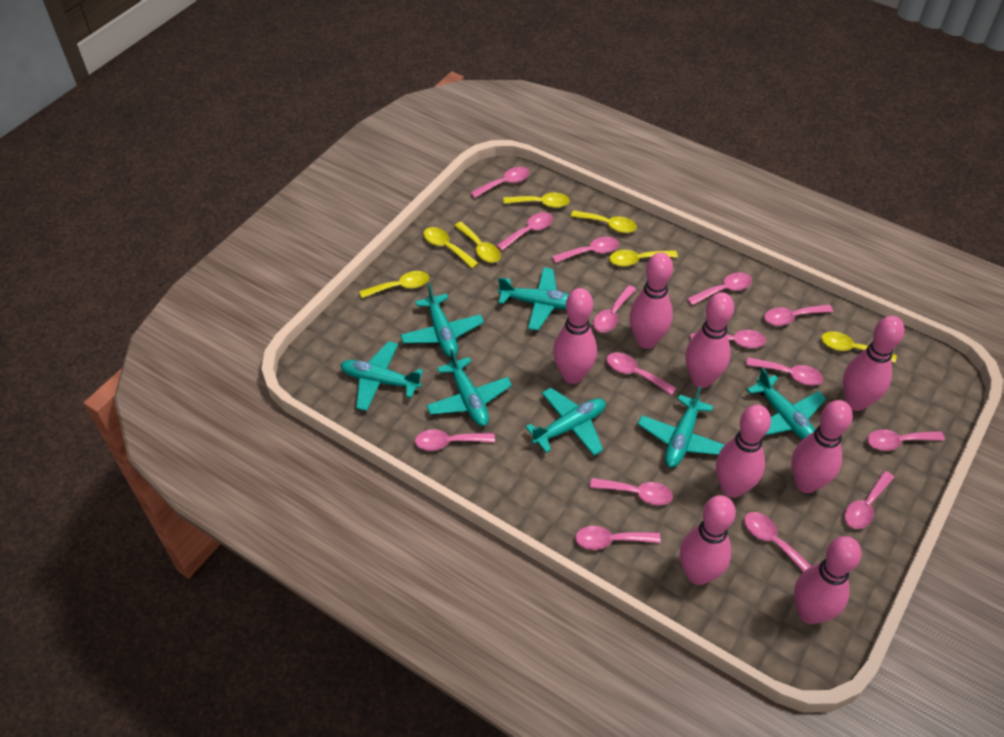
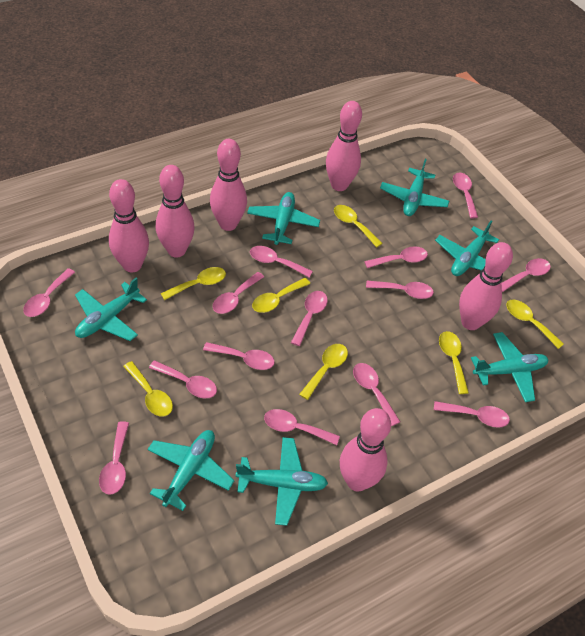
pink bowling pin: [553,288,597,384] [629,252,673,349] [680,495,736,585] [685,292,734,388] [716,405,771,498] [791,400,853,493] [794,536,861,624] [843,316,904,411] = 8 -> [109,179,149,273] [156,165,195,258] [210,139,247,231] [326,101,362,191] [340,408,391,491] [459,242,513,330] = 6
pink spoon: [415,430,495,451] [470,167,530,198] [496,212,553,251] [552,237,619,263] [575,526,661,550] [590,478,673,505] [593,285,636,332] [607,352,676,395] [687,272,752,305] [691,330,766,348] [744,512,811,572] [746,357,823,385] [764,304,833,326] [844,471,894,529] [867,429,945,451] = 15 -> [23,268,75,317] [99,421,129,495] [149,360,217,399] [203,342,275,370] [213,272,264,314] [250,246,313,278] [264,409,340,445] [291,291,328,346] [353,363,400,426] [364,246,428,268] [366,281,434,299] [434,401,510,428] [453,172,478,218] [502,258,551,292] = 14

